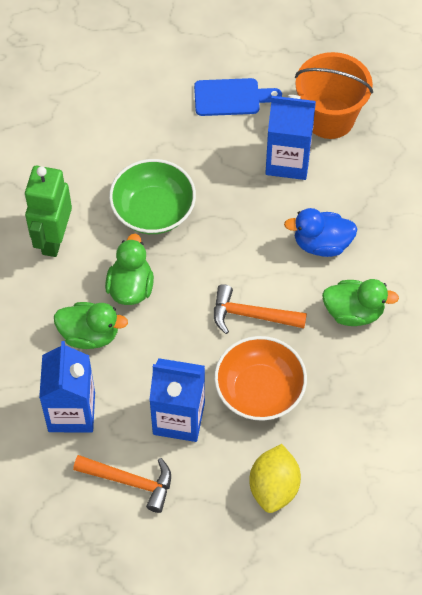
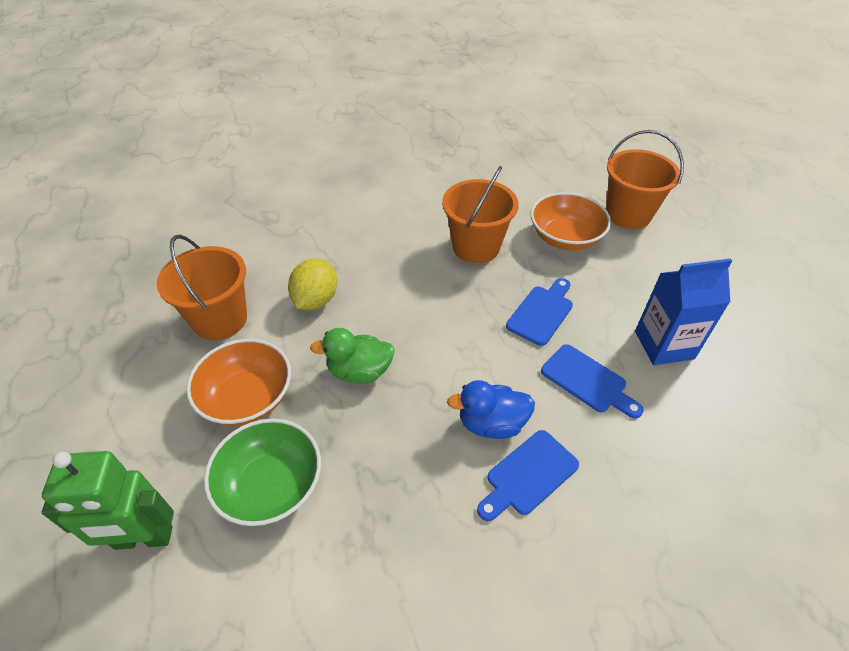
blue carton: [39,341,95,433] [149,358,205,442] [265,95,316,180] = 3 -> [635,258,732,365] = 1
blue cutting board: [194,78,282,116] = 1 -> [477,430,579,521] [506,278,573,346] [541,344,644,419] = 3
green duck: [54,302,128,349] [105,234,154,305] [322,279,399,326] = 3 -> [310,328,395,384] = 1
orange bowl: [214,336,307,421] = 1 -> [186,339,291,426] [531,192,611,250] = 2
orange bucket: [295,52,373,139] = 1 -> [157,235,247,340] [442,166,519,263] [606,130,684,229] = 3
orange hammer: [73,455,171,513] [214,284,307,334] = 2 -> none = 0

